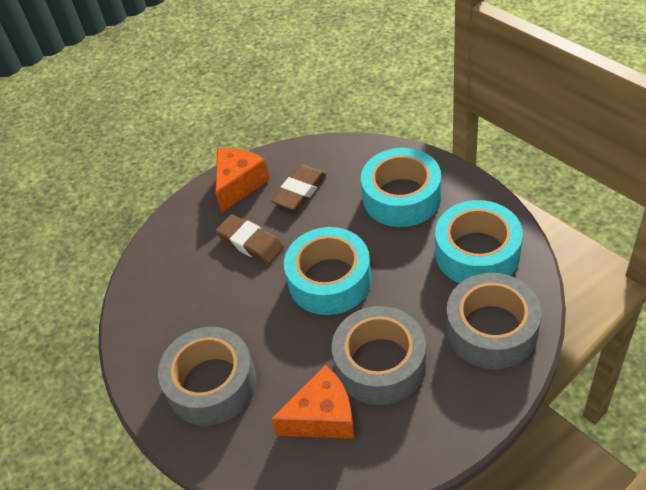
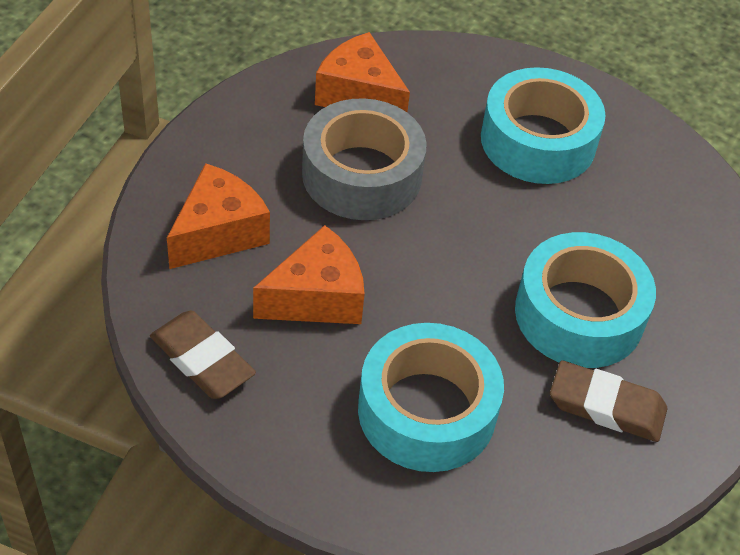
grey tape: [158,327,257,426] [332,306,427,405] [446,273,542,369] = 3 -> [302,98,427,220] = 1
orange cheese: [215,148,270,213] [271,365,354,439] = 2 -> [167,163,270,269] [253,225,365,324] [315,32,410,112] = 3

